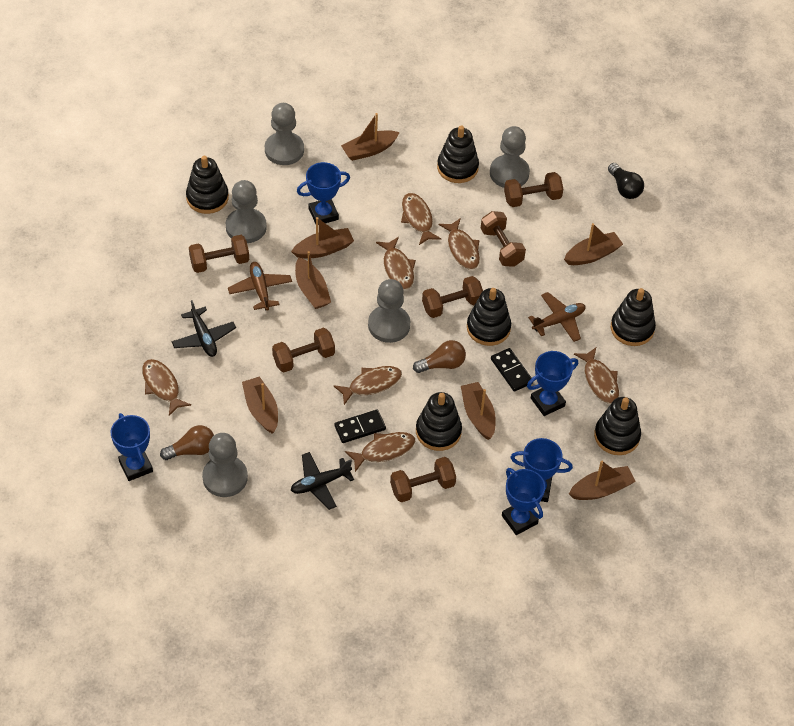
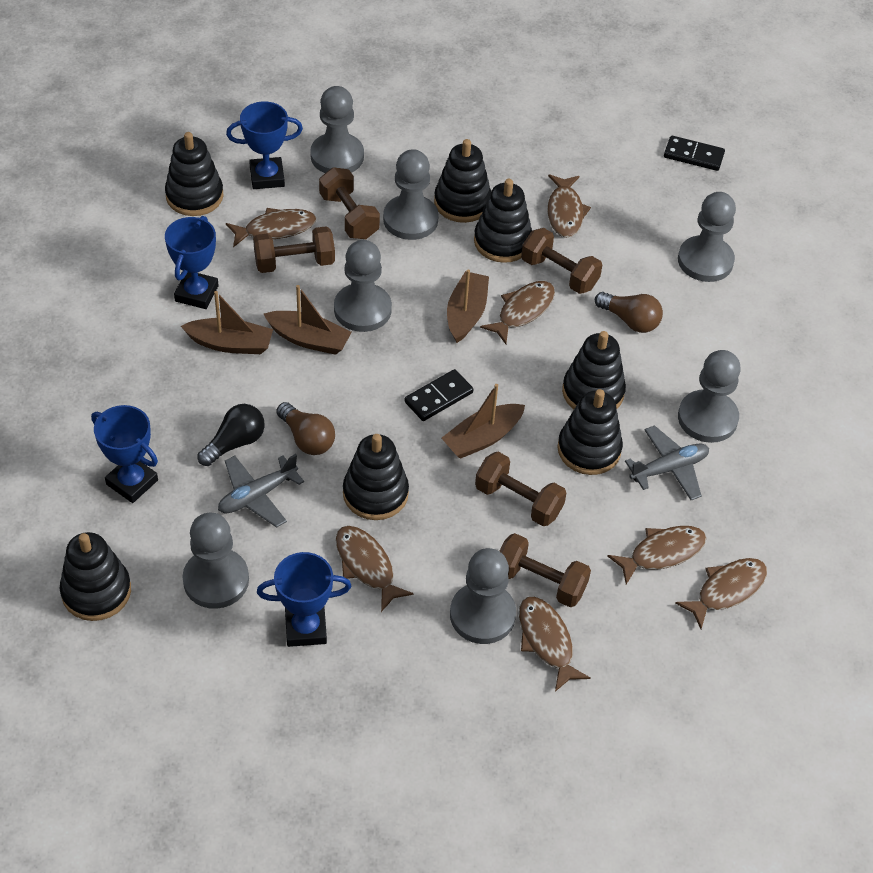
black plane: [171,300,236,357] [291,452,354,510] = 2 -> none = 0
black stacking toy: [186,156,229,214] [416,392,462,451] [437,125,479,183] [467,288,511,346] [594,397,641,455] [611,288,656,346] = 6 -> [60,532,131,621] [165,132,224,216] [343,434,409,520] [434,139,491,223] [474,179,532,263] [557,389,623,475] [562,331,626,409] = 7
blue trophy: [111,413,153,481] [297,162,350,225] [502,468,545,535] [510,438,573,502] [527,351,578,416] = 5 -> [91,405,158,503] [165,216,219,309] [226,101,303,189] [257,552,351,647] = 4
brown boat: [242,376,278,433] [291,217,354,259] [295,251,331,309] [341,113,400,161] [461,382,496,440] [564,223,623,265] [569,461,636,500] = 7 -> [181,291,273,354] [264,285,352,355] [442,384,525,459] [447,269,489,343] = 4
brown dumbbell: [189,235,249,273] [272,328,335,372] [390,457,456,502] [422,276,483,318] [481,211,526,267] [504,172,563,207] = 6 -> [253,226,335,273] [319,167,380,239] [475,452,566,526] [499,533,591,607] [521,228,602,294] = 5
brown plane: [228,262,292,311] [528,292,586,342] = 2 -> none = 0
grey pawn: [202,433,248,497] [226,180,267,243] [265,103,304,165] [368,279,410,343] [490,126,530,188] = 5 -> [182,513,249,609] [310,86,364,173] [334,240,392,332] [383,149,439,240] [450,548,516,644] [678,192,736,282] [678,350,741,443] = 7
grey plane: none = 0 -> [218,454,304,527] [625,425,709,500] = 2

